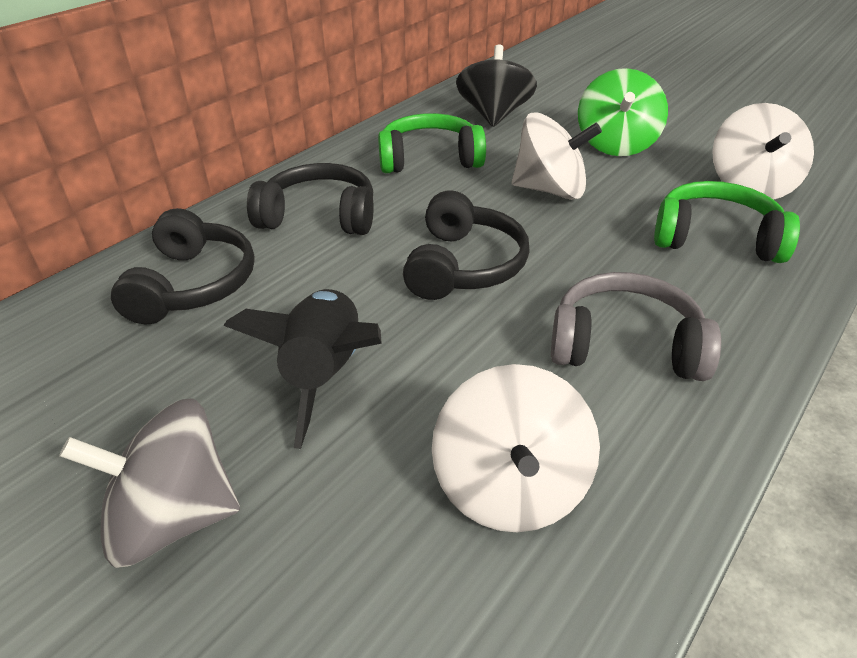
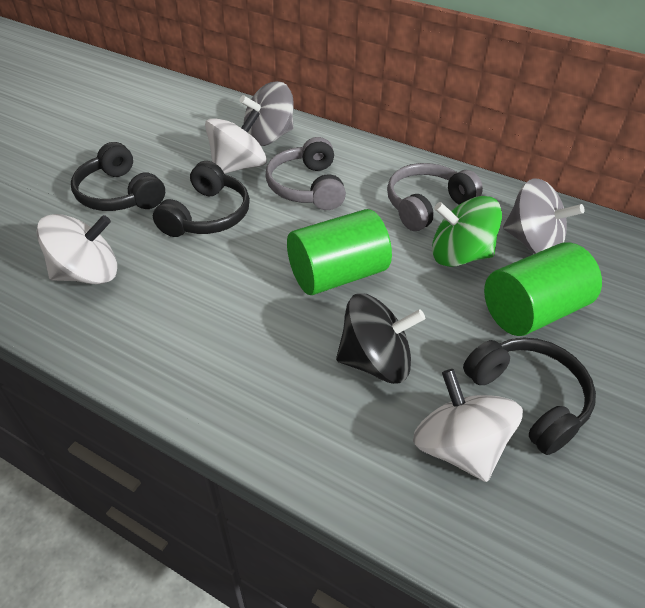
black rocket: [223,289,382,449] = 1 -> none = 0
green cylinder: none = 0 -> [287,209,392,295] [484,242,602,336] = 2
green headphones: [378,113,486,173] [654,181,800,263] = 2 -> none = 0
grey headphones: [551,272,721,381] = 1 -> [265,137,346,210] [387,163,483,231] = 2
grey spinning top: [59,398,240,568] = 1 -> [240,81,294,146] [503,178,585,254] = 2

